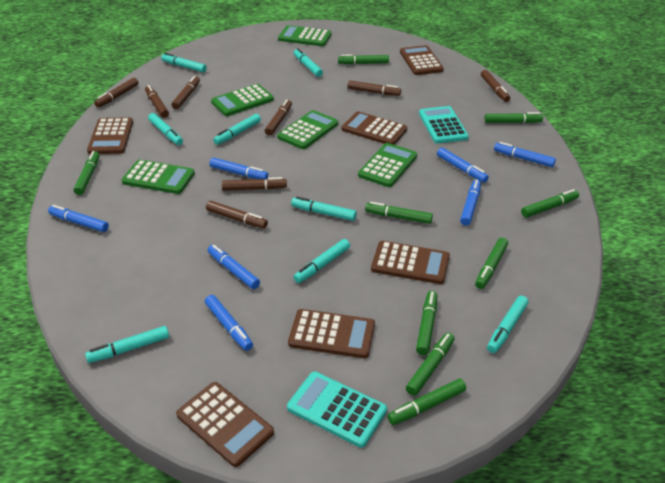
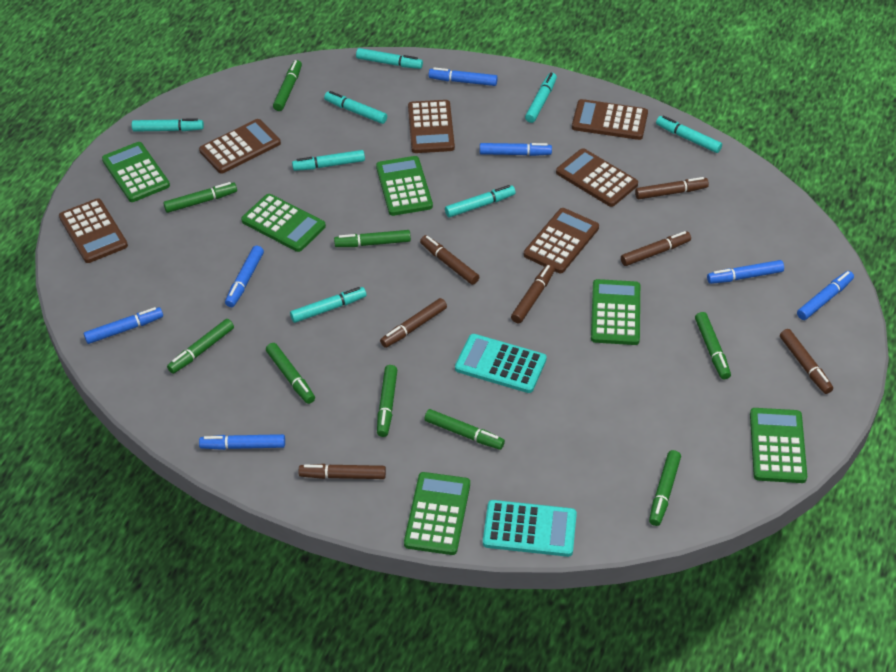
brown marker: [94,78,138,108] [145,85,169,118] [172,76,200,109] [206,201,268,228] [222,177,287,191] [265,100,292,135] [347,81,401,96] [481,70,510,102] = 8 -> [299,464,386,479] [380,298,447,348] [420,235,479,285] [511,264,555,323] [621,231,691,266] [635,177,709,199] [780,329,833,394] = 7
green calculator: [122,160,195,194] [211,84,274,116] [277,110,338,149] [278,25,332,46] [358,143,417,187] = 5 -> [102,142,170,202] [241,194,326,252] [376,156,433,216] [404,472,470,555] [591,279,640,345] [750,408,807,483] = 6

